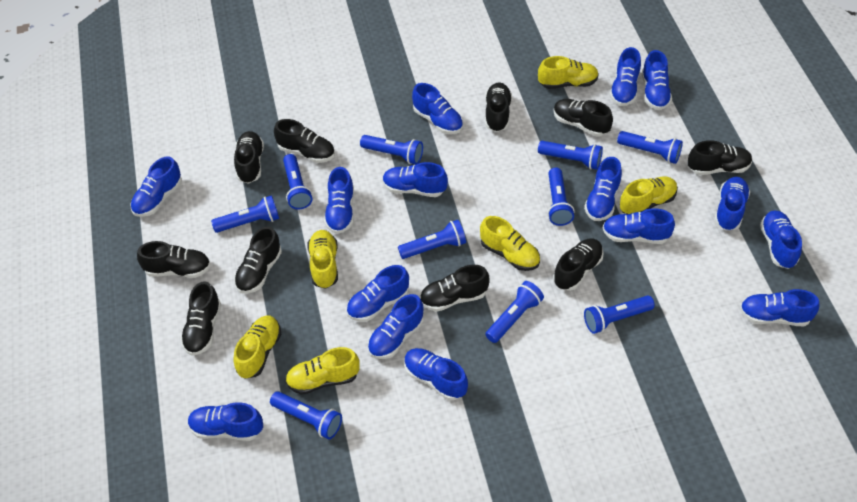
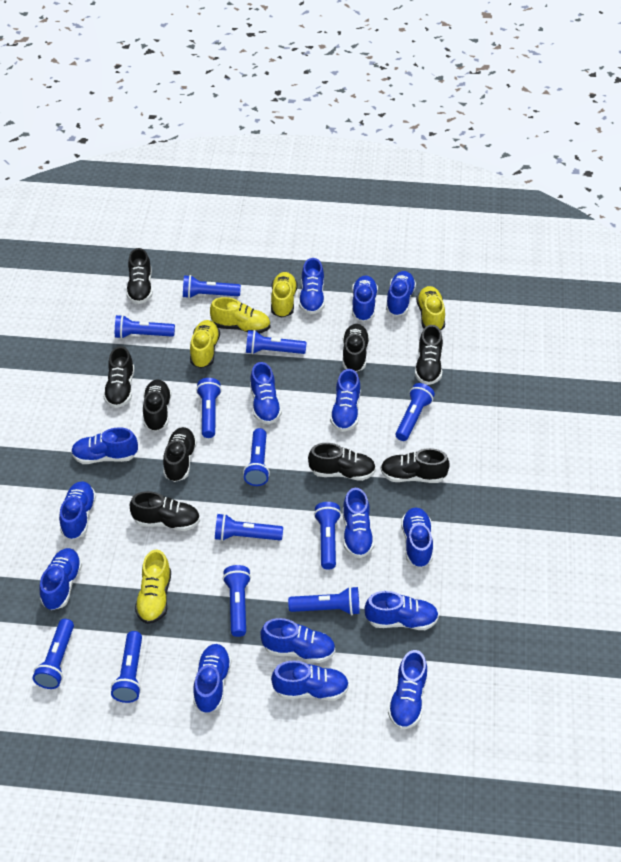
black shoe: [137,241,210,278] [180,281,221,356] [234,131,264,184] [234,227,282,294] [274,119,335,163] [420,265,490,312] [485,82,512,132] [553,239,604,291] [554,99,613,136] [688,140,752,175] = 10 -> [103,346,134,408] [126,248,153,304] [130,491,200,531] [143,380,172,431] [163,427,197,482] [308,443,376,481] [342,324,369,372] [380,448,450,483] [415,325,443,385] = 9
blue flashlight: [211,195,279,233] [270,391,342,439] [283,154,312,209] [360,135,423,164] [398,220,466,259] [485,281,544,343] [538,141,603,170] [548,167,575,226] [584,295,655,334] [617,131,683,164] = 10 -> [33,619,74,689] [111,631,142,703] [115,315,175,339] [183,275,241,298] [196,378,222,438] [215,514,283,541] [223,565,251,637] [243,428,270,486] [246,330,307,354] [288,586,360,615] [314,502,341,570] [395,383,435,441] = 12
yellow shoe: [233,315,282,379] [285,347,360,395] [307,230,338,289] [480,216,540,271] [538,56,599,89] [620,176,678,215] = 6 -> [135,550,171,624] [190,320,220,368] [210,297,271,334] [271,272,298,318] [416,286,445,330] = 5

